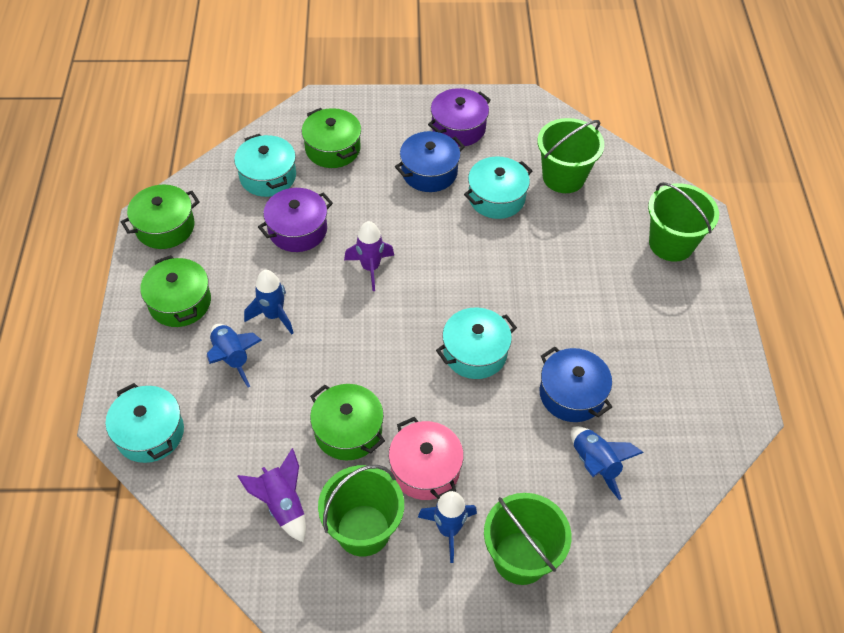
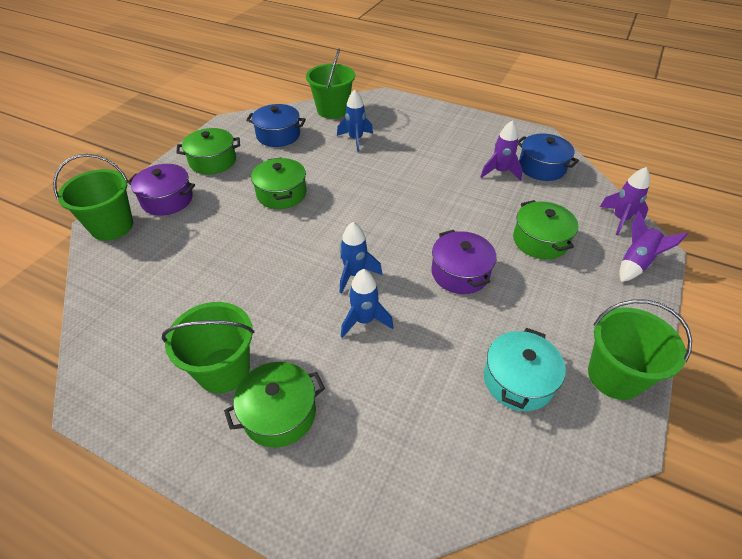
blue rocket: [207,324,262,387] [244,270,294,335] [418,491,477,563] [571,426,644,500] = 4 -> [337,89,373,152] [340,222,382,293] [341,269,393,338] = 3
pink pot: [389,417,464,500] = 1 -> none = 0
purple rocket: [237,448,306,543] [344,221,394,291] = 2 -> [481,120,523,181] [600,167,650,235] [619,211,688,282] = 3
turquoise pot: [106,383,184,463] [234,134,296,197] [436,307,517,379] [464,156,532,219] = 4 -> [484,328,566,411] = 1

